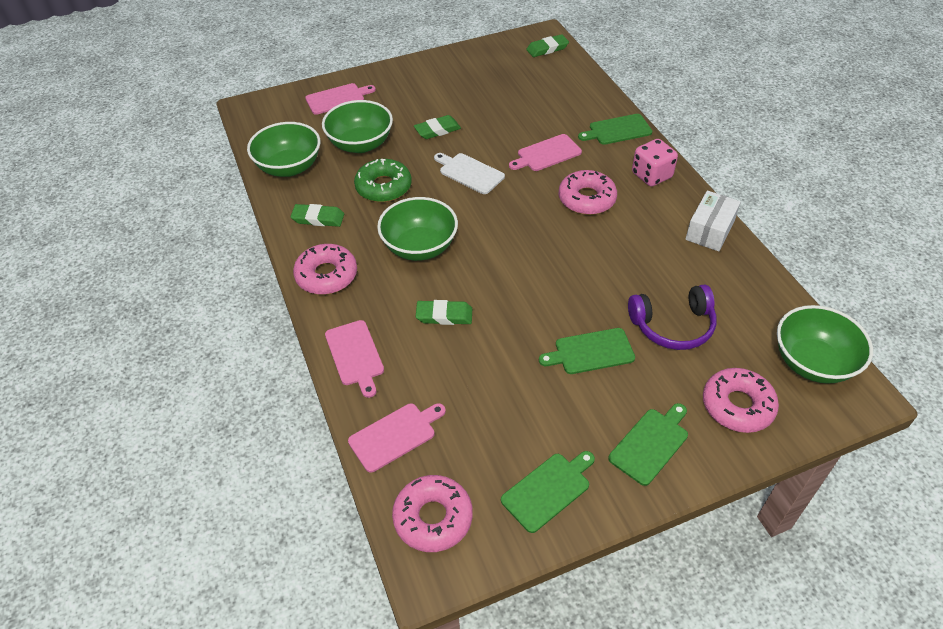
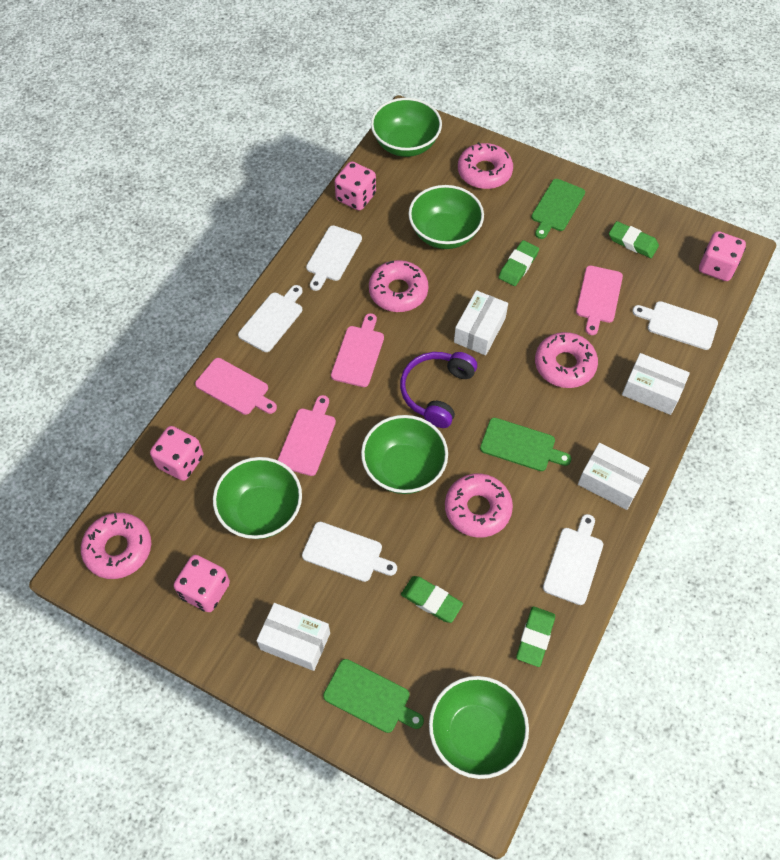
green bowl: [247,122,320,177] [322,100,393,153] [377,197,458,261] [777,305,873,384] = 4 -> [213,457,302,539] [361,415,448,494] [371,98,442,157] [408,185,484,249] [429,676,529,779] = 5
green cutting board: [501,451,595,533] [539,328,635,374] [578,114,652,145] [608,403,688,486] = 4 -> [323,659,424,733] [480,418,571,471] [531,179,585,239] = 3
green donut: [354,159,412,202] = 1 -> none = 0
pink dice: [632,139,678,187] = 1 -> [150,426,203,481] [174,555,230,612] [335,161,376,211] [699,231,746,281] = 4
pink donut: [293,244,357,295] [392,475,473,552] [559,170,617,215] [703,368,779,433] = 4 -> [81,513,151,579] [369,260,428,312] [445,473,513,538] [458,142,513,189] [535,332,598,388] = 5
white box: [685,191,741,251] = 1 -> [256,603,330,671] [454,290,508,355] [578,443,649,510] [622,353,690,415] = 4
white cutting board: [434,153,505,194] = 1 -> [238,285,303,352] [302,522,397,582] [306,225,362,291] [543,514,603,605] [632,301,718,350] = 5

